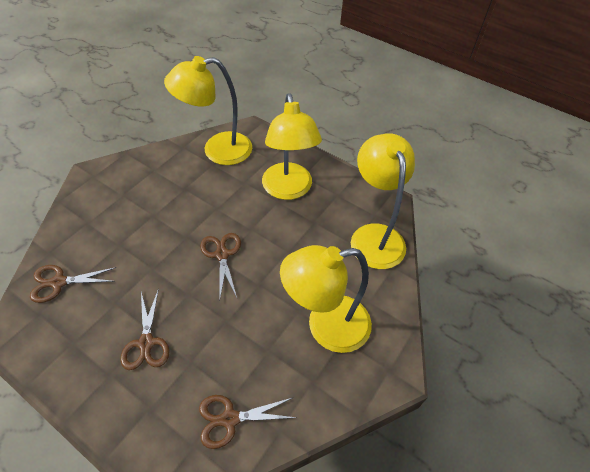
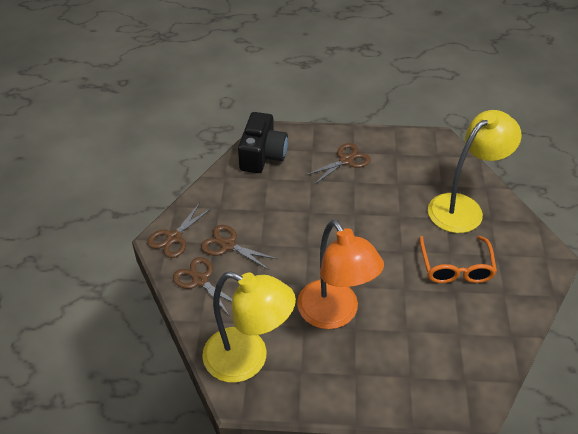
black camera: none = 0 -> [238,112,288,173] = 1
orange glasses: none = 0 -> [419,236,497,283] = 1
orange lamp: none = 0 -> [297,220,384,329] = 1
yellow lamp: [164,56,252,165] [262,93,322,200] [280,245,372,353] [351,133,415,269] = 4 -> [202,271,296,382] [428,110,522,233] = 2

